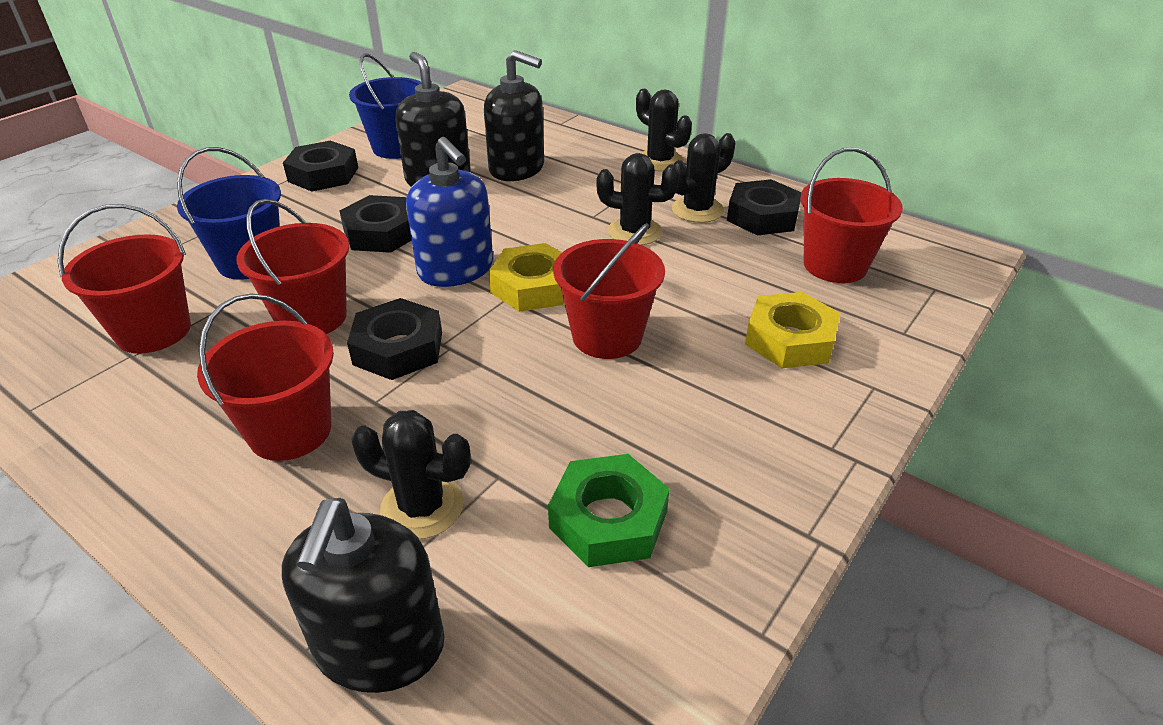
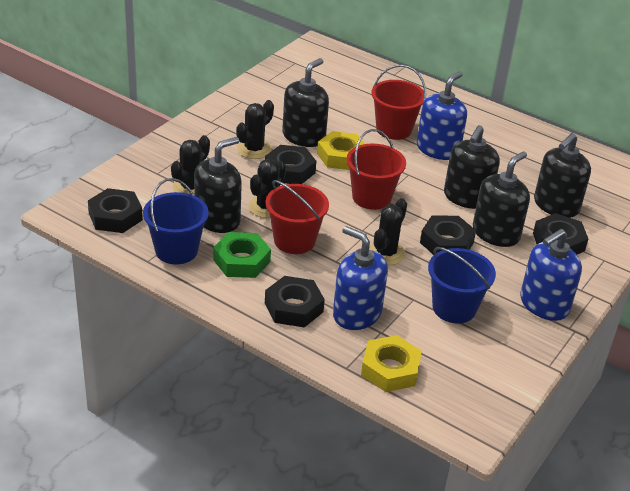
black nut: [283,140,358,191] [339,195,412,253] [347,298,442,380] [727,179,801,236] = 4 -> [88,188,143,233] [265,145,316,184] [265,276,325,327] [420,216,476,255] [533,213,588,254] = 5
black soap dispenser: [282,498,445,693] [395,52,471,187] [484,50,544,181] = 3 -> [194,137,242,233] [282,58,329,147] [444,125,500,209] [473,151,530,247] [534,133,591,218] = 5
blue soap dispenser: [406,137,493,287] = 1 -> [333,226,388,330] [417,71,467,160] [520,229,582,321] = 3
red bucket: [58,204,191,353] [197,293,334,461] [236,199,349,334] [553,223,665,359] [800,147,903,283] = 5 -> [266,180,329,254] [346,129,406,210] [371,65,426,140] = 3

